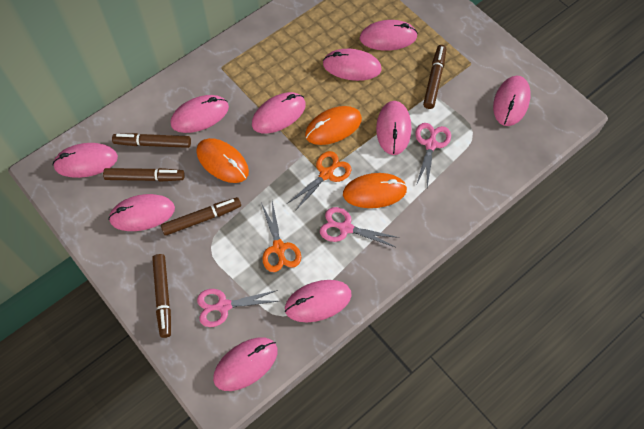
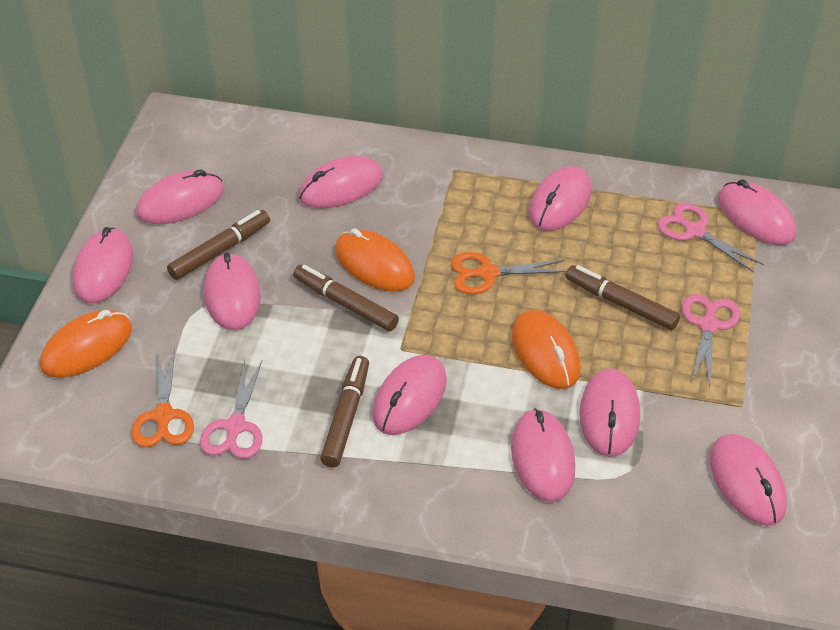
brown marker: [103,168,185,182] [112,133,191,148] [152,254,171,338] [161,197,241,236] [423,45,446,109] = 5 -> [167,210,270,280] [293,265,399,332] [320,356,369,467] [566,265,680,330] = 4

